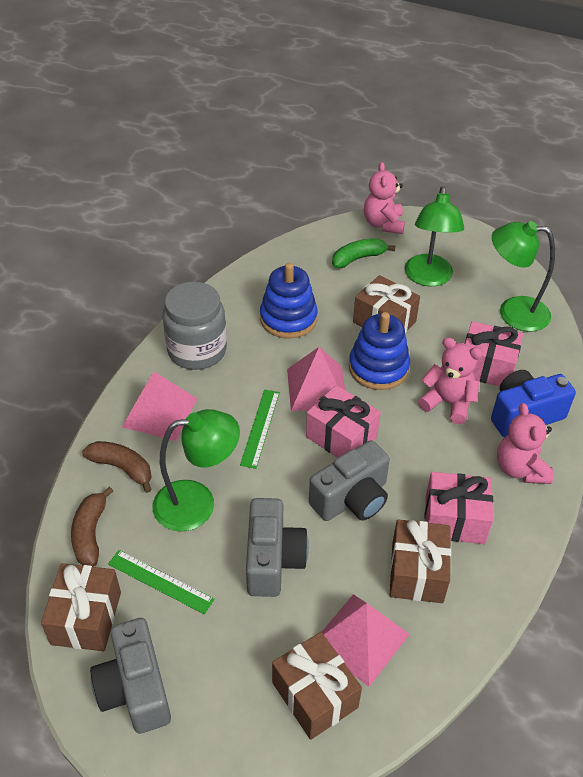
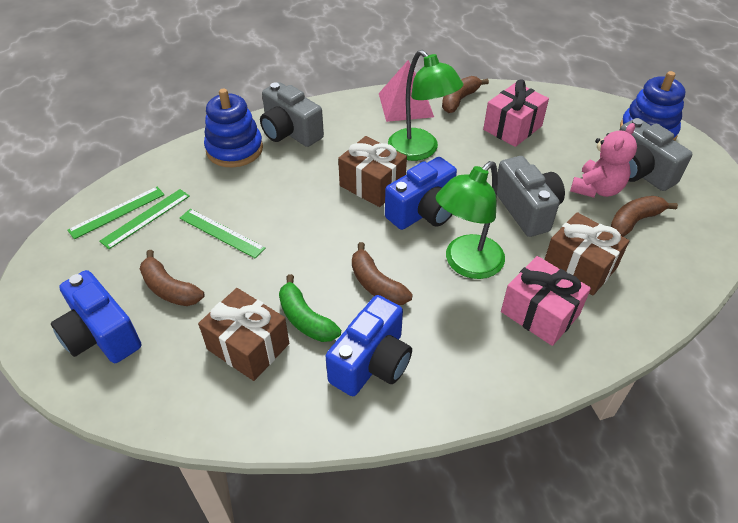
blue camera: [491,370,576,437] = 1 -> [51,270,141,363] [326,295,412,396] [385,157,457,230] = 3
brown banana: [71,487,113,567] [82,441,152,493] = 2 -> [140,250,205,306] [352,242,413,305] [442,76,489,113] [610,196,678,237] = 4
brown gift: [41,563,121,651] [272,632,362,740] [353,275,420,333] [390,519,451,603] = 4 -> [198,288,289,381] [338,136,407,207] [544,212,629,295] = 3
green lamp: [153,409,240,531] [405,186,464,286] [492,221,555,332] = 3 -> [388,50,463,161] [436,161,505,279] = 2
green ruler: [108,550,215,614] [240,390,280,469] = 2 -> [67,187,165,239] [99,189,190,249] [180,209,266,258] = 3
grey jar: [163,282,227,370] = 1 -> none = 0
pink gift: [306,385,381,458] [424,472,493,544] [465,321,523,386] = 3 -> [483,80,549,147] [501,256,591,346] = 2
pink pyramid: [122,371,197,441] [287,347,345,411] [322,594,410,687] = 3 -> [379,60,434,122] = 1
pink teddy bear: [364,162,405,234] [418,337,483,424] [497,403,554,484] = 3 -> [570,123,637,198] = 1

